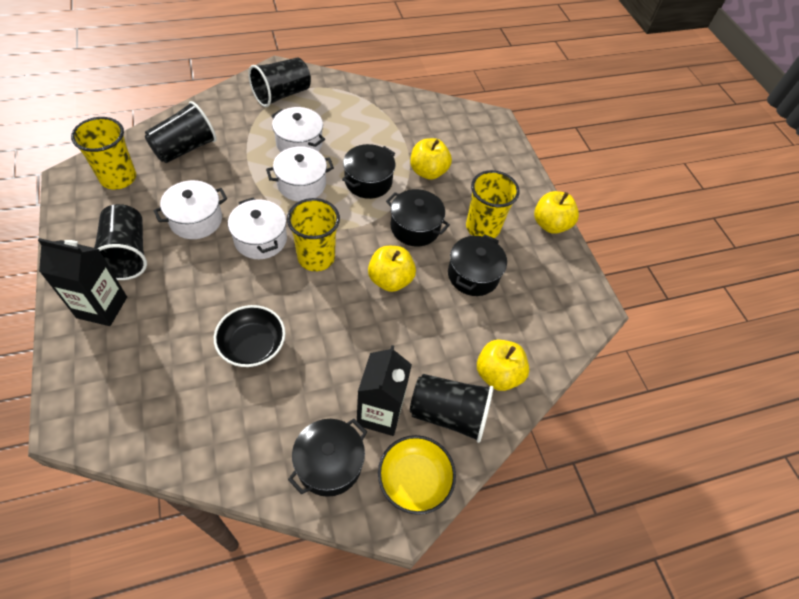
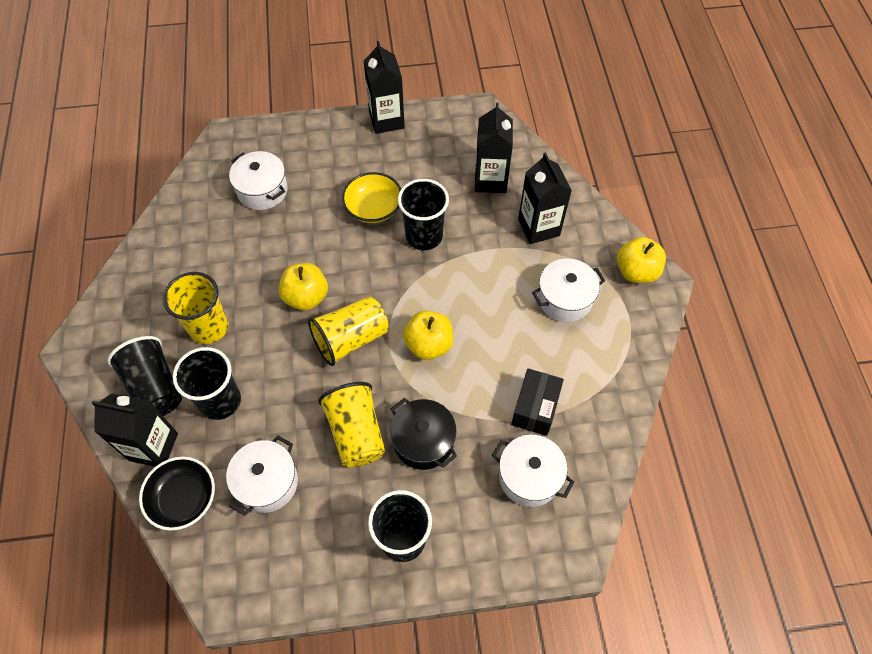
black box: none = 0 -> [511,369,564,436] = 1
black carton: [38,238,127,326] [357,345,412,436] = 2 -> [92,394,178,467] [364,41,405,134] [475,103,513,193] [518,153,572,244] = 4
black pot: [288,419,367,497] [342,144,395,199] [386,189,450,247] [448,234,507,296] = 4 -> [390,398,457,470] = 1
yellow apple: [368,246,416,292] [410,138,452,180] [477,340,529,391] [534,191,579,234] = 4 -> [279,263,328,310] [403,311,453,360] [617,237,666,283] = 3

